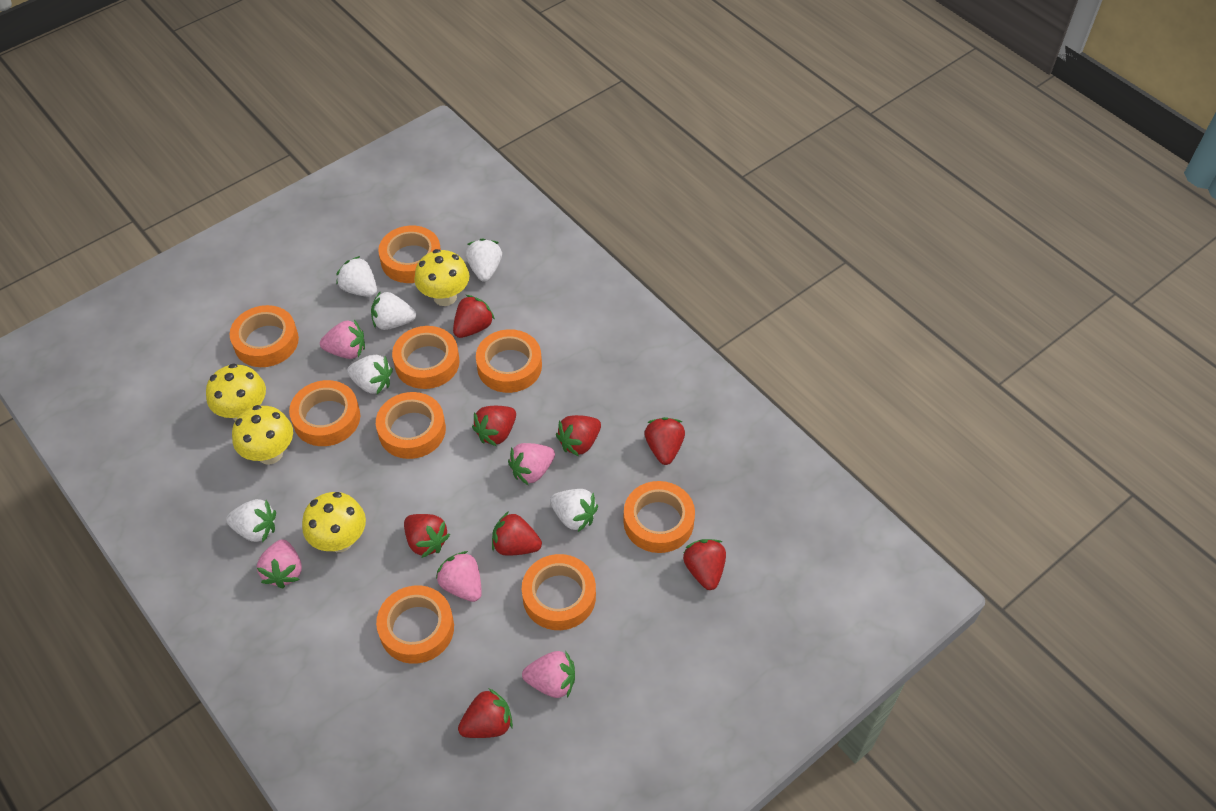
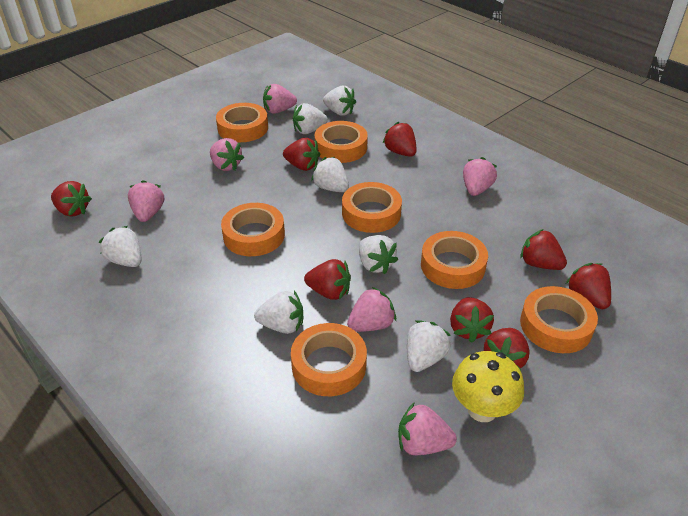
orange tape: [229,305,299,367] [289,380,360,446] [376,392,446,459] [376,585,454,664] [378,226,441,283] [392,326,460,389] [476,329,542,393] [522,554,596,630] [623,481,695,553] = 9 -> [216,103,268,142] [221,203,285,256] [291,323,367,396] [315,121,368,163] [342,182,402,233] [421,231,488,289] [520,286,598,353] = 7
pink strawberry: [257,539,302,589] [320,320,365,359] [436,551,482,602] [508,443,555,485] [522,651,575,698] = 5 -> [128,180,165,222] [210,138,244,171] [263,84,297,114] [347,287,396,332] [398,402,457,455] [463,157,497,196] = 6
white strawberry: [226,499,276,542] [336,256,377,297] [347,355,393,394] [371,291,416,330] [465,238,502,282] [550,489,598,532] = 6 -> [99,226,141,267] [254,291,303,334] [293,103,328,134] [311,157,349,192] [323,86,356,116] [359,235,398,274] [407,320,451,372] = 7
yellow mushroom: [206,363,266,421] [232,405,293,465] [302,492,366,552] [414,249,470,306] = 4 -> [452,351,524,422] = 1

